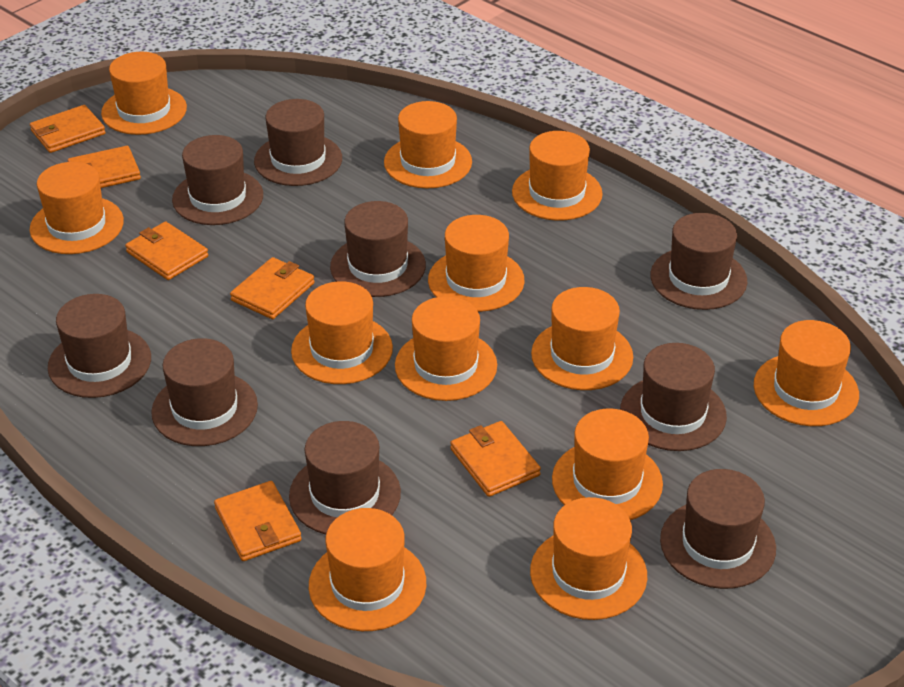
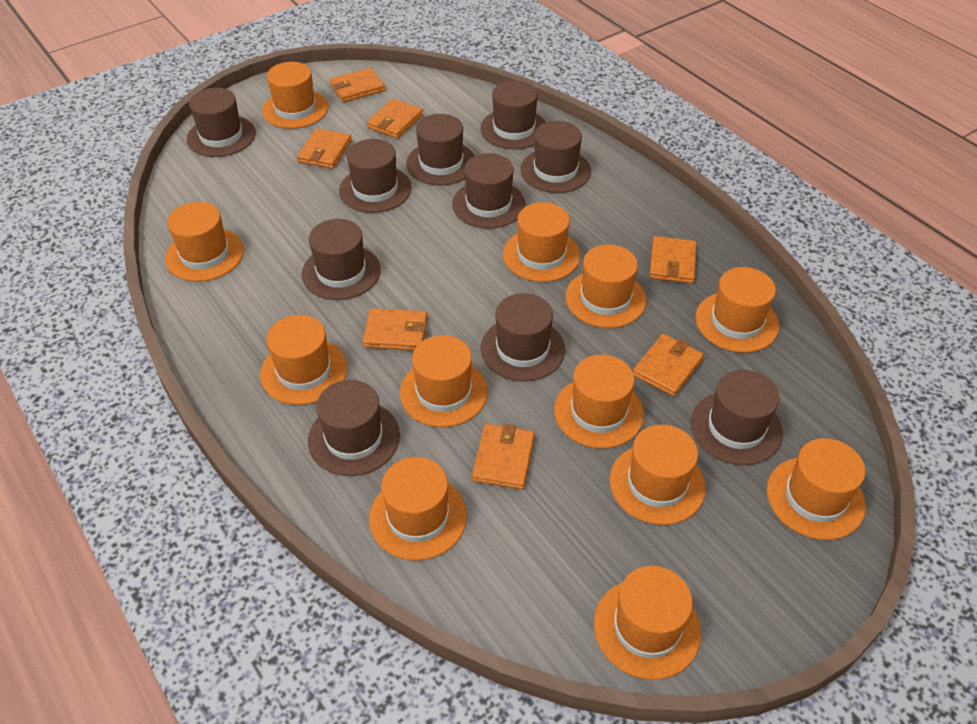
brown hat: [48,294,151,398] [151,338,258,446] [172,135,263,225] [254,99,342,186] [289,421,401,534] [330,201,426,297] [620,343,727,451] [650,213,747,310] [660,469,776,589] = 9 -> [187,88,256,157] [302,219,381,300] [308,380,400,476] [339,139,411,213] [406,114,475,185] [452,153,526,229] [481,81,546,149] [481,293,565,381] [521,121,591,193] [691,370,783,465] = 10
orange wallet: [30,105,106,153] [68,146,141,188] [125,221,208,280] [214,481,302,561] [230,257,315,319] [450,421,541,497] = 6 -> [297,128,352,169] [330,68,385,102] [363,308,428,350] [367,99,423,138] [472,424,535,489] [633,334,704,397] [649,236,697,284] = 7

